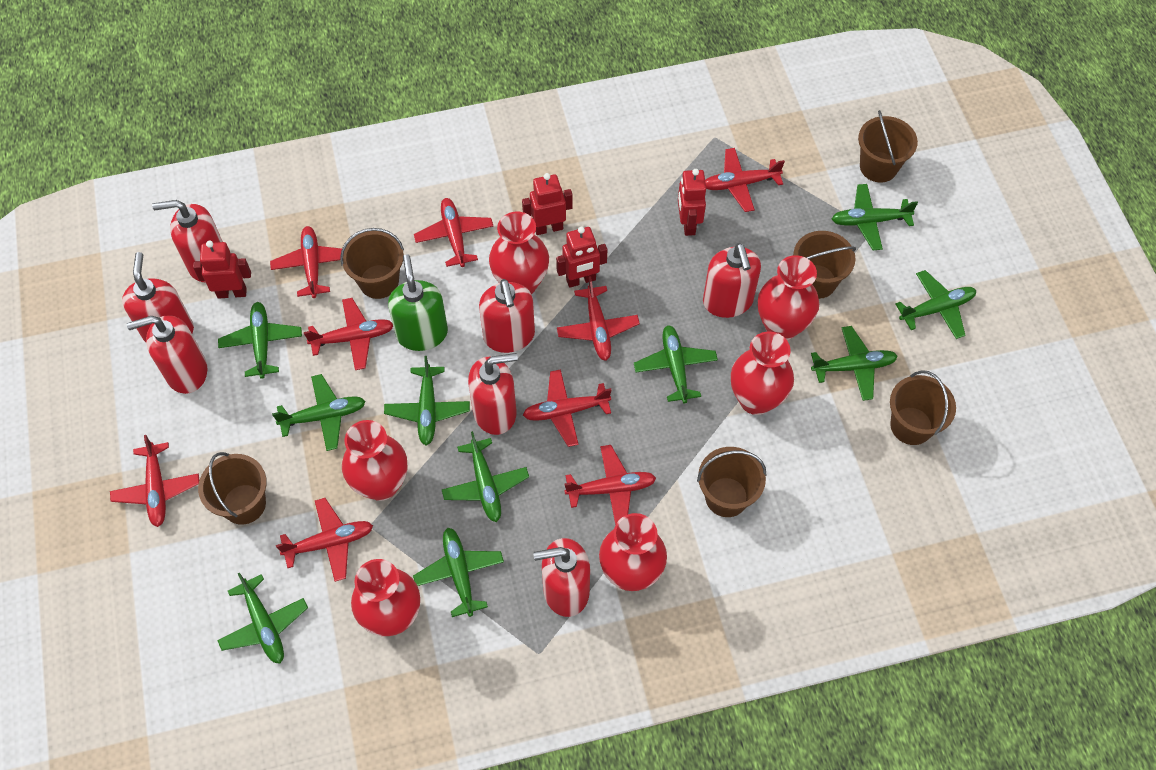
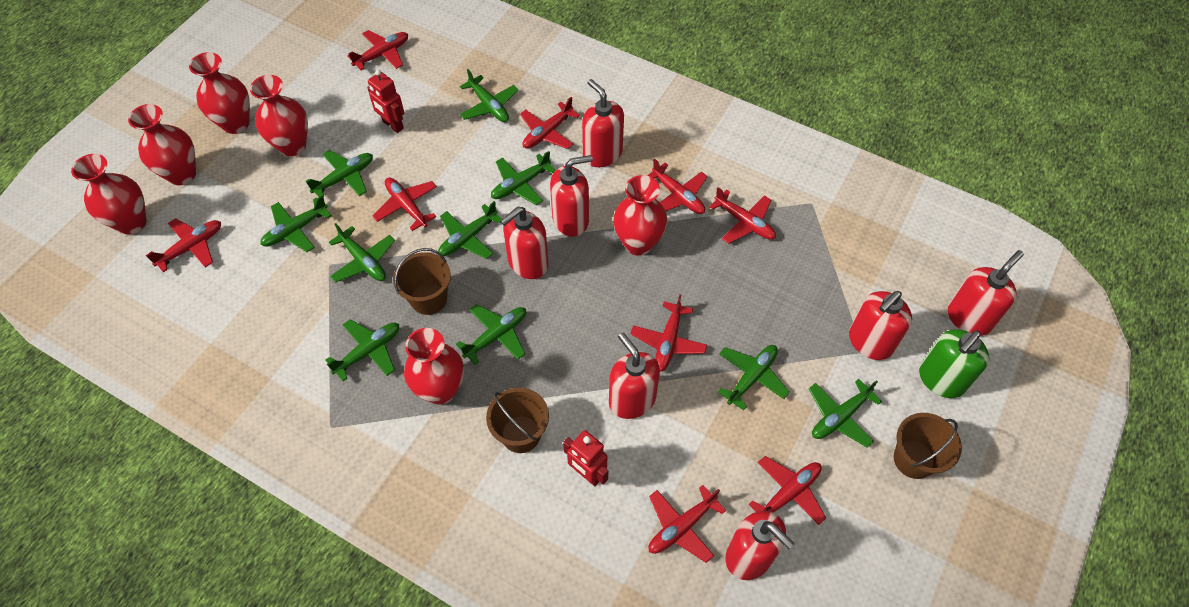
brown bucket: [198,452,267,525] [340,228,404,299] [697,447,766,517] [793,231,856,299] [858,110,918,183] [890,370,956,445] = 6 -> [393,248,451,315] [486,387,549,453] [894,413,962,479] = 3
red robot: [193,240,251,299] [522,173,573,235] [556,227,607,288] [678,169,706,236] = 4 -> [367,70,404,133] [563,430,608,486] = 2

